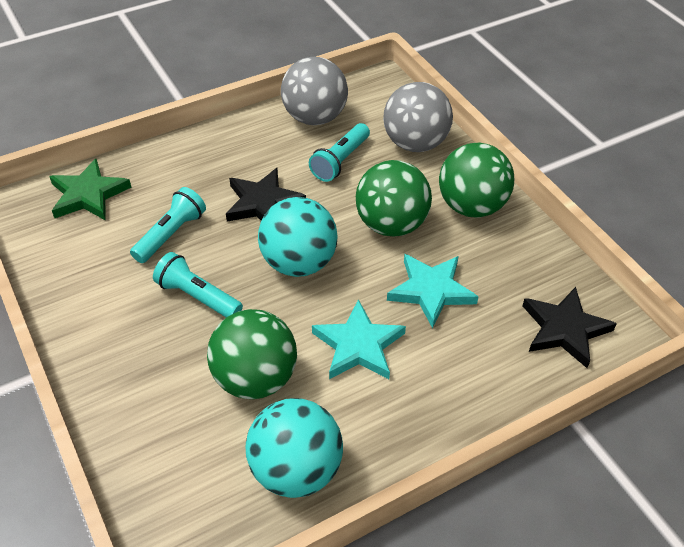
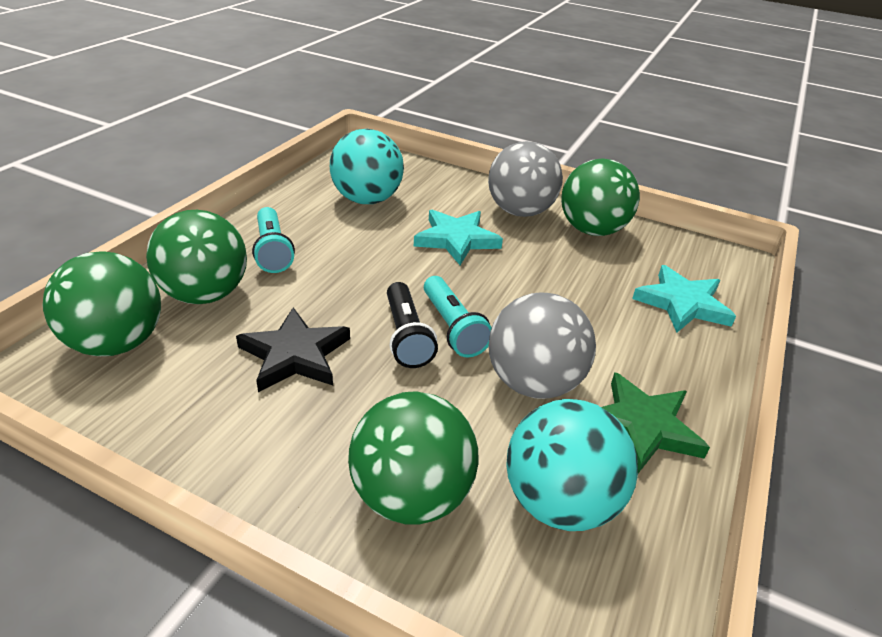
black flashlight: none = 0 -> [387,282,438,368] = 1
black star: [226,168,306,221] [522,287,617,368] = 2 -> [236,307,350,392] = 1
green ball: [207,309,297,399] [356,160,432,237] [439,143,514,218] = 3 -> [43,251,161,356] [146,210,247,304] [348,391,478,525] [561,158,640,236] = 4
turquoise flashlight: [130,187,206,263] [153,252,243,317] [309,123,370,182] = 3 -> [252,207,295,273] [424,276,492,357] = 2

